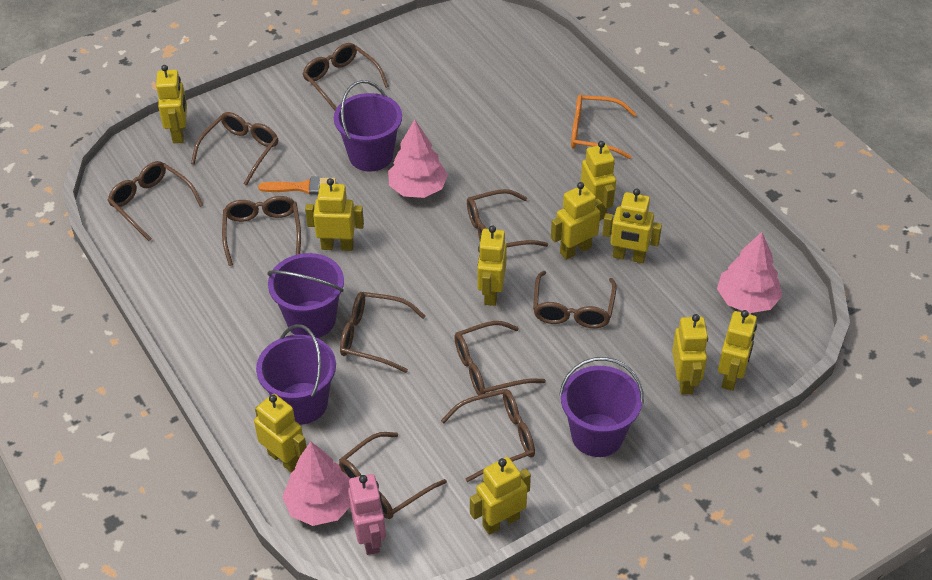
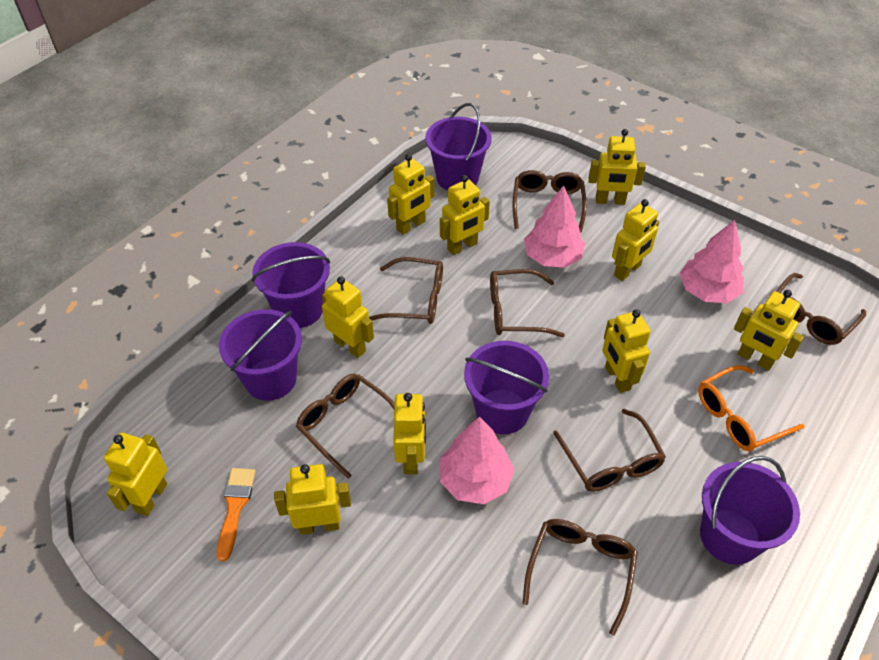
brown glasses: [107,161,203,241] [191,112,278,186] [222,196,301,266] [302,43,389,110] [339,432,447,519] [340,292,426,373] [441,389,535,482] [454,321,546,395] [467,189,548,247] [533,271,617,328] = 10 -> [296,374,395,479] [369,257,443,324] [490,269,565,337] [512,170,587,233] [522,519,638,635] [553,409,666,492] [777,273,866,345] = 7
pink robot: [348,474,386,555] = 1 -> none = 0
purple bucket: [256,324,336,424] [267,253,344,338] [334,80,402,172] [559,357,644,457] = 4 -> [219,309,302,401] [252,242,330,328] [425,103,492,191] [464,341,549,434] [700,456,800,565] = 5

